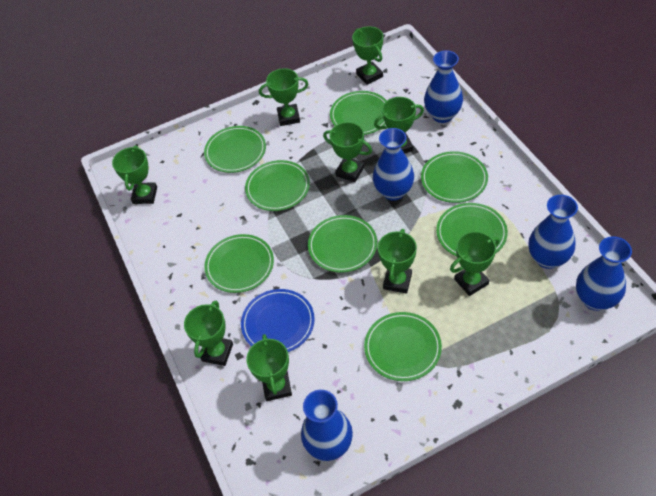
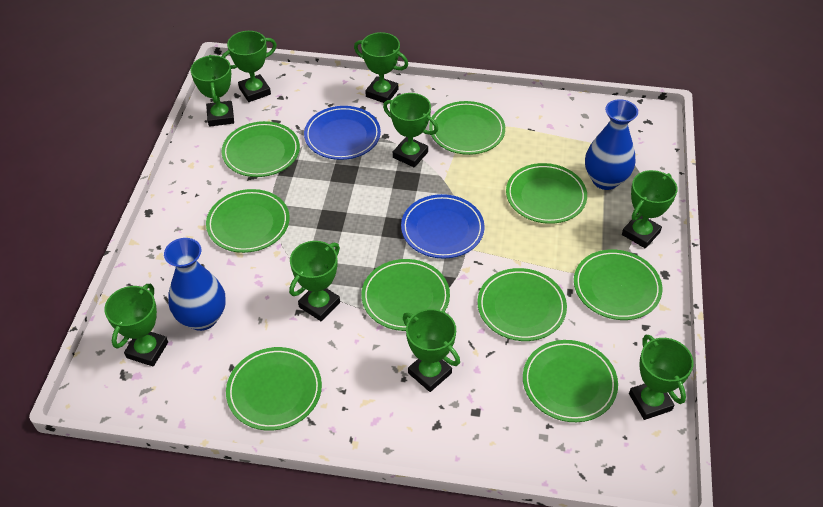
blue plate: [241,289,315,352] = 1 -> [304,106,381,160] [401,194,485,259] = 2
blue vase: [301,390,353,461] [373,128,414,201] [424,50,463,123] [529,195,578,269] [576,236,632,311] = 5 -> [164,238,226,331] [585,99,638,190] = 2
green plate: [204,126,266,173] [204,234,274,293] [245,160,310,211] [308,215,377,272] [330,91,387,135] [364,312,442,381] [421,151,488,203] [436,203,508,256] = 8 -> [206,189,289,253] [222,121,300,177] [226,347,322,431] [361,259,450,331] [429,101,505,155] [477,268,567,341] [506,163,587,224] [523,340,618,422] [574,249,662,320] = 9

